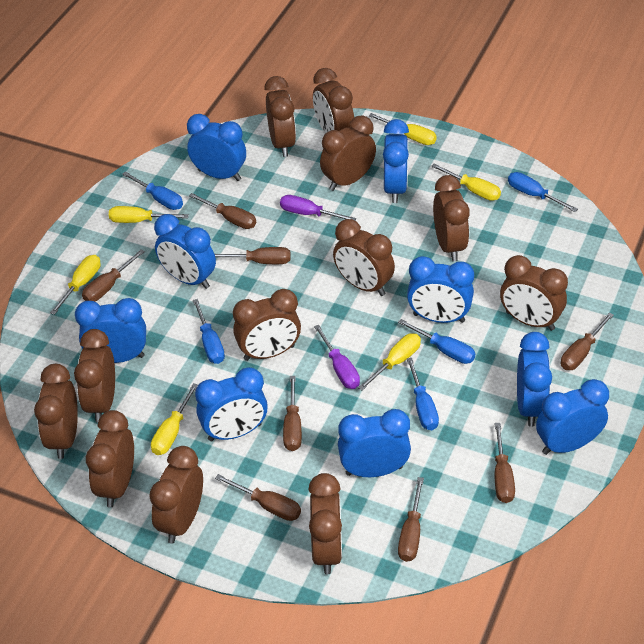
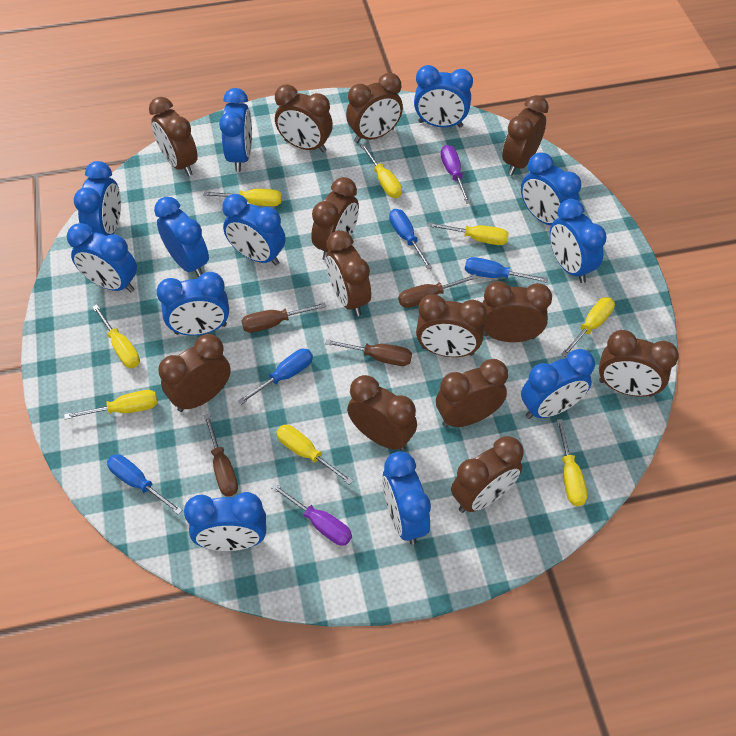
blue clock: [75,298,146,363] [154,214,216,289] [187,114,246,181] [195,367,268,441] [338,409,411,477] [383,119,409,203] [407,256,474,323] [517,332,552,427] [536,379,609,455] = 9 -> [67,223,137,292] [74,161,121,236] [154,197,209,278] [156,272,229,336] [184,492,266,551] [219,88,252,172] [222,194,286,265] [382,451,431,545] [414,65,473,127] [521,152,581,226] [521,349,595,419] [550,199,607,283] = 12
blue screwdriver: [122,171,183,210] [193,299,225,364] [398,319,475,364] [407,358,439,430] [508,172,578,212] = 5 -> [107,454,182,515] [238,349,313,405] [389,209,432,269] [465,257,548,283] = 4
brown clock: [34,364,78,459] [74,329,115,423] [86,410,134,508] [149,446,203,544] [233,289,301,361] [264,76,296,157] [308,473,342,574] [313,68,354,134] [320,115,376,191] [333,219,395,296] [433,175,470,262] [500,255,568,331] = 12 -> [149,97,198,176] [158,334,231,412] [275,84,333,153] [311,177,359,261] [326,230,371,316] [346,73,403,143] [347,375,417,451] [416,294,487,357] [436,359,508,428] [451,436,524,513] [482,281,552,342] [502,95,549,175] [599,330,679,397] = 13
brown screwdriver: [82,249,145,302] [189,193,256,229] [215,247,291,264] [215,474,301,521] [283,376,302,451] [398,477,424,562] [494,423,515,503] [561,312,614,370] = 8 -> [203,414,238,496] [241,302,327,333] [325,339,412,366] [398,274,478,308] = 4
yellow screwdriver: [50,255,101,315] [109,206,189,223] [151,383,198,455] [358,333,421,391] [369,113,437,145] [431,164,501,201] = 6 -> [64,390,158,419] [92,305,140,368] [203,189,282,206] [276,425,353,485] [360,144,402,198] [428,222,509,245] [557,419,587,506] [561,297,615,357] = 8

